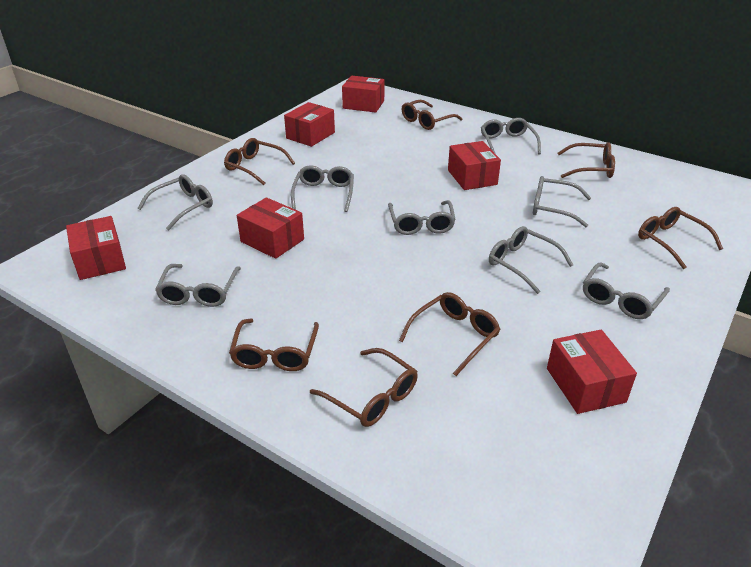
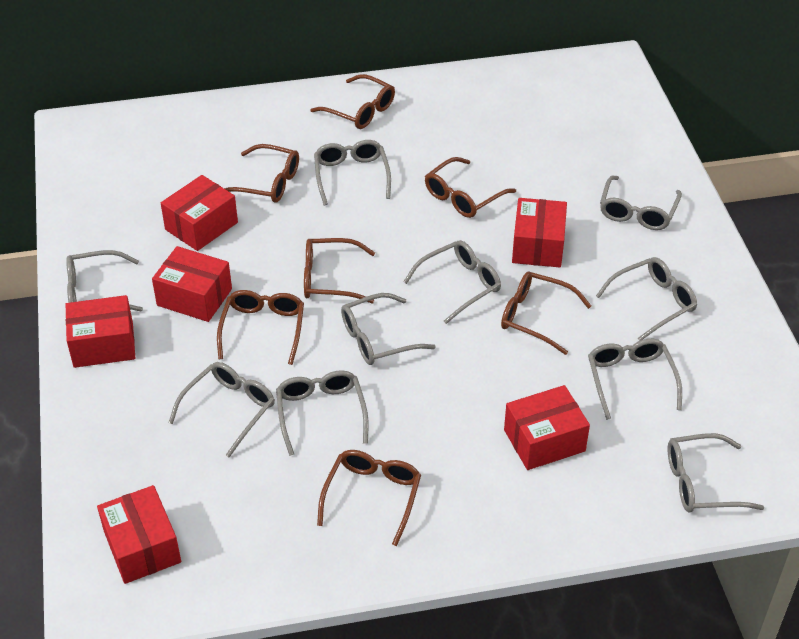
grey glasses: [138,174,213,230] [155,264,241,307] [291,165,354,212] [388,200,456,235] [481,118,541,155] [489,226,573,294] [533,176,591,227] [583,262,670,319] = 8 -> [66,250,143,311] [168,362,275,457] [276,370,368,456] [314,140,391,205] [341,293,436,365] [403,240,501,324] [588,339,682,420] [596,257,697,341] [600,176,682,230] [668,433,764,513] = 10

